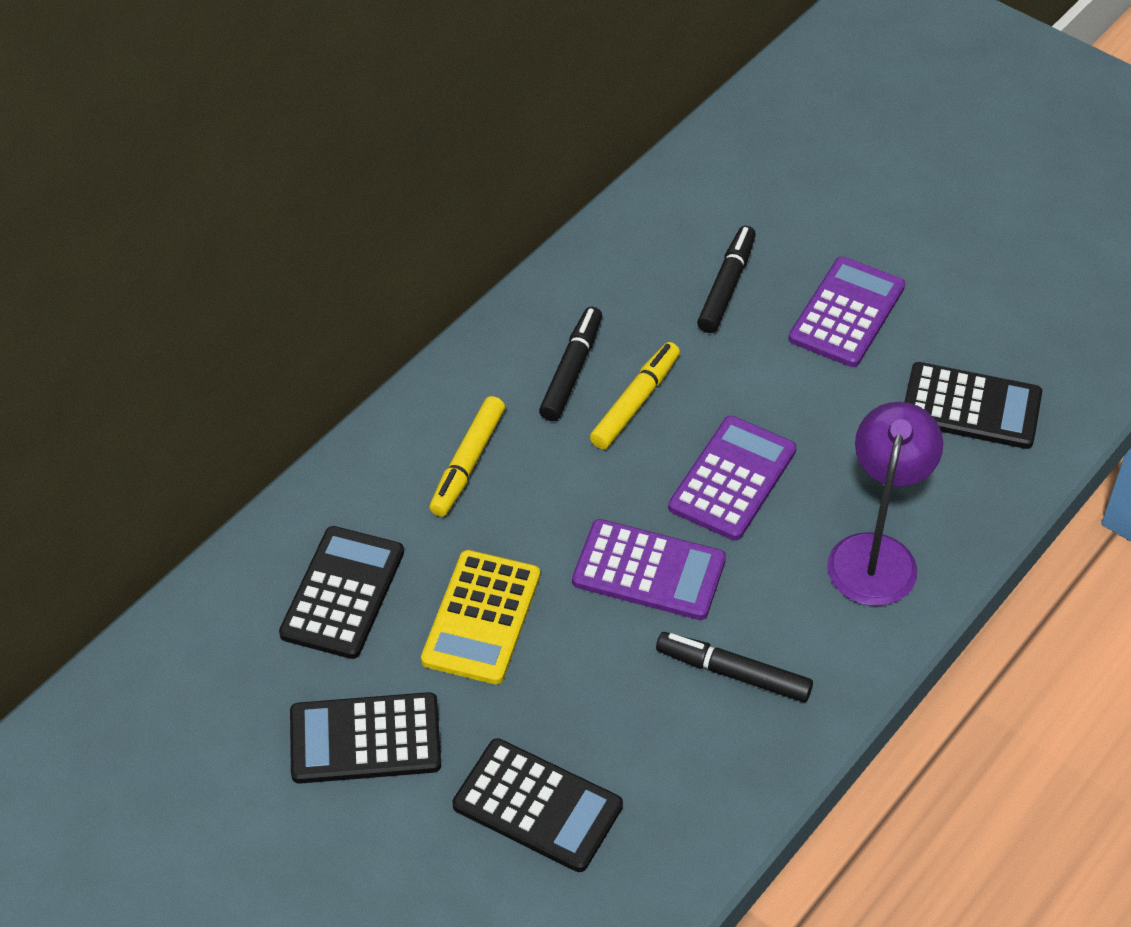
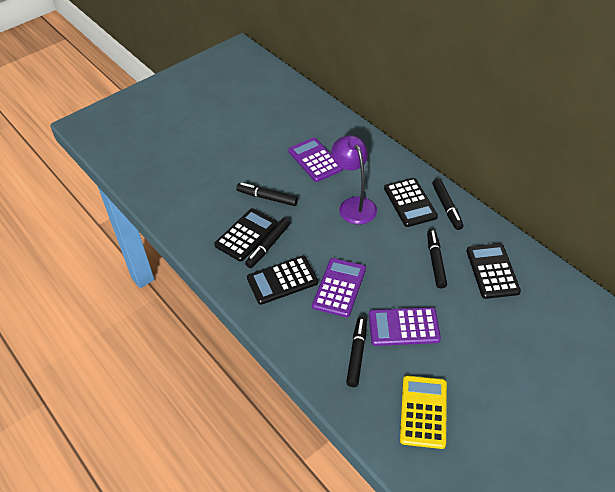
black marker: [539,307,602,421] [656,632,813,702] [697,226,756,333] = 3 -> [236,183,298,206] [245,218,290,268] [346,317,367,387] [427,229,447,288] [432,179,463,230] = 5
yellow marker: [429,396,505,517] [590,342,680,449] = 2 -> none = 0

